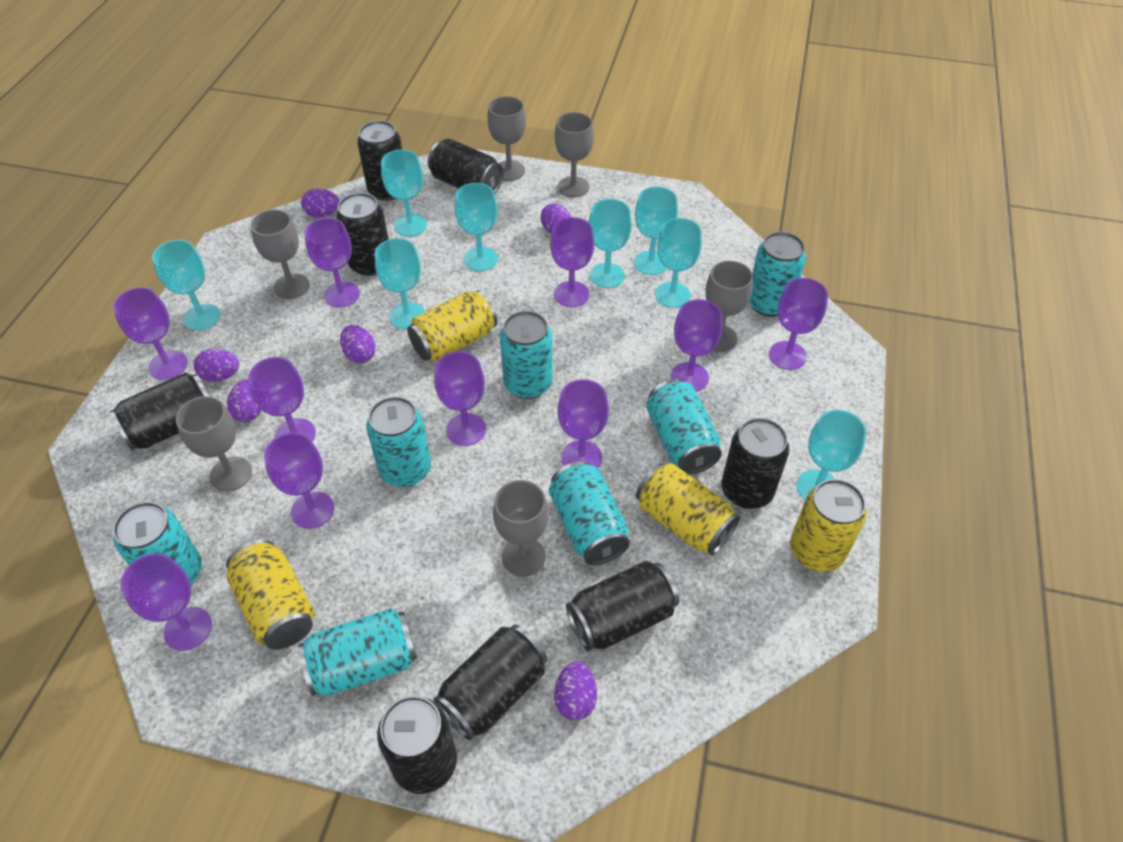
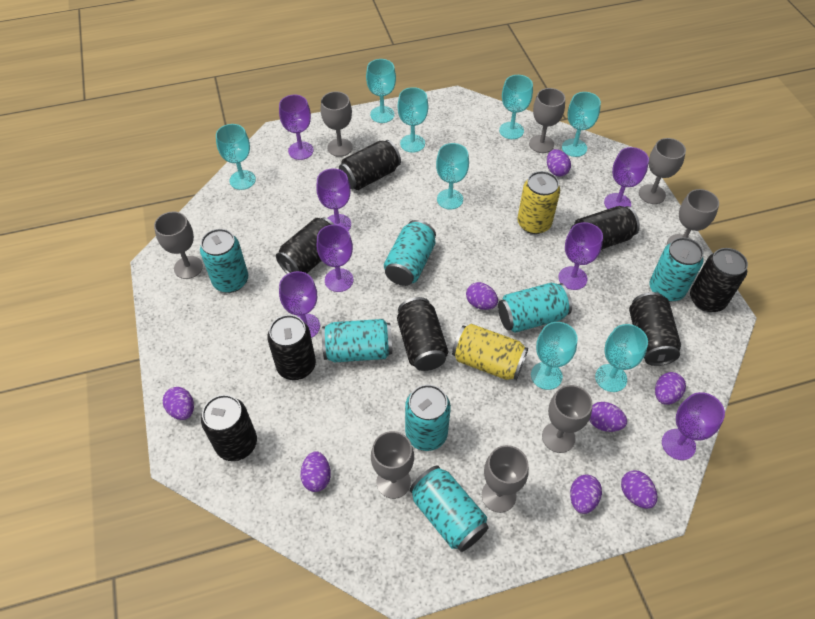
grey goblet: [176,396,252,492] [250,209,309,299] [487,96,526,181] [493,480,549,577] [555,112,594,197] [705,261,753,352] = 6 -> [154,211,203,279] [321,91,353,157] [371,431,414,499] [482,445,529,513] [529,88,565,153] [542,385,593,453] [639,138,686,204] [667,189,719,245] = 8
purple egg: [194,348,239,382] [227,379,262,422] [301,188,340,218] [340,325,376,363] [541,203,571,233] [554,661,597,721] = 6 -> [163,387,194,420] [300,451,331,492] [466,282,498,310] [547,149,571,176] [570,475,602,514] [589,402,627,432] [621,470,657,509] [655,372,686,405] = 8
purple goblet: [113,287,188,380] [120,553,212,651] [248,357,316,442] [264,433,334,529] [304,218,360,308] [434,351,486,446] [550,217,594,307] [557,379,609,468] [671,299,723,392] [769,278,828,370] = 10 -> [279,95,314,160] [279,271,320,338] [316,168,351,231] [317,224,353,292] [558,222,603,290] [604,147,649,209] [662,392,725,460] = 7
yellow can: [226,539,315,650] [407,290,498,362] [636,463,740,555] [790,479,867,572] = 4 -> [452,324,528,380] [517,171,560,234] = 2

